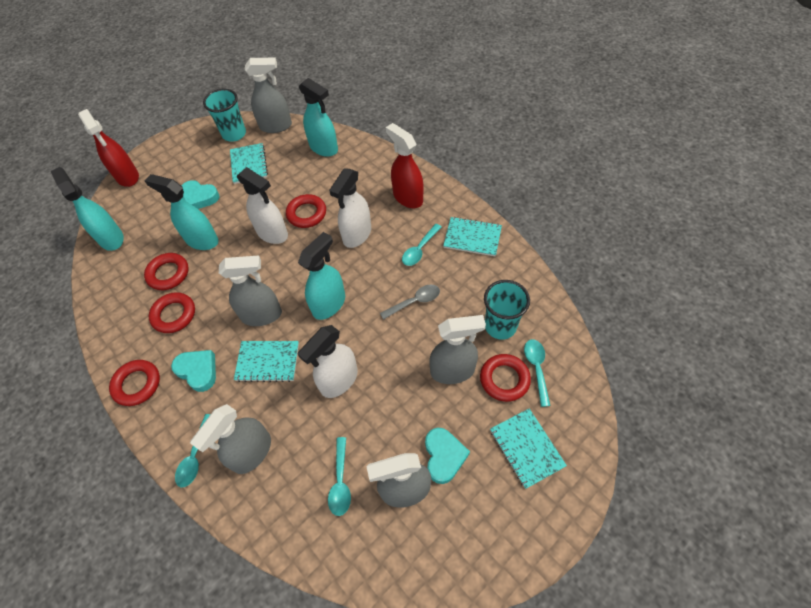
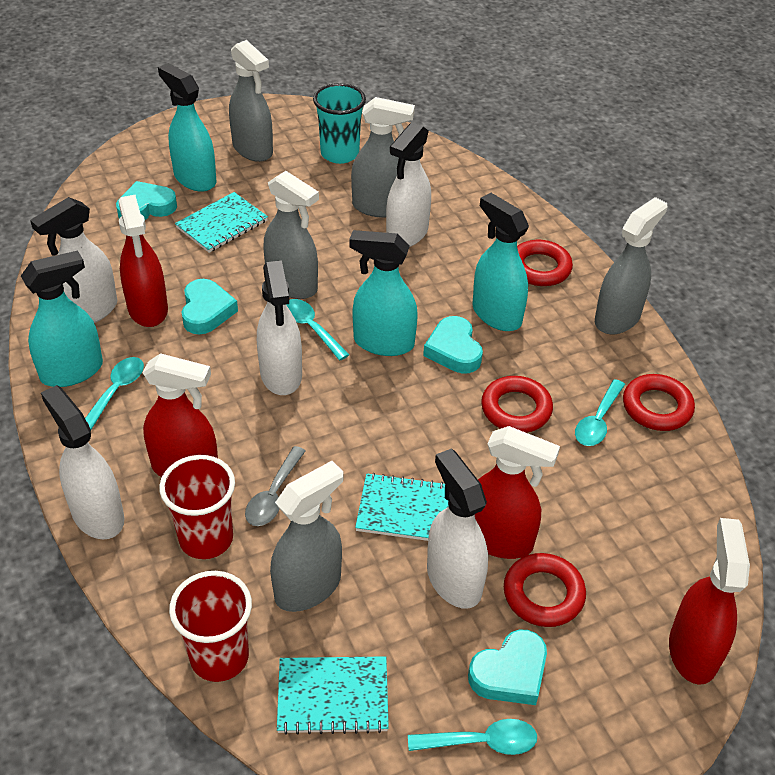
red cup: none = 0 -> [159,455,235,559] [169,571,252,682] = 2
red ring: [109,360,160,406] [144,253,189,290] [149,292,195,333] [286,194,326,228] [480,354,531,402] = 5 -> [481,376,553,433] [504,553,586,627] [517,240,573,286] [623,374,695,431] = 4
red spray bottle: [78,109,139,187] [386,123,424,208] = 2 -> [119,195,168,327] [143,353,218,477] [475,426,560,559] [669,518,750,685] = 4
turquoise cup: [203,89,246,142] [484,280,530,340] = 2 -> [313,83,366,164] = 1
turquoise heart: [171,350,216,392] [182,180,219,209] [425,428,470,484] = 3 -> [116,181,177,220] [182,279,238,335] [423,316,483,374] [468,629,547,705] = 4
turquoise notebook: [230,143,268,184] [234,341,299,382] [443,217,502,256] [490,408,567,489] = 4 -> [175,192,268,253] [277,656,389,735] [355,473,449,541] = 3
white spray bottle: [237,167,288,244] [298,325,358,398] [329,168,371,248] = 3 -> [30,197,117,323] [41,385,124,539] [257,260,302,395] [386,123,431,247] [427,448,488,609] = 5

